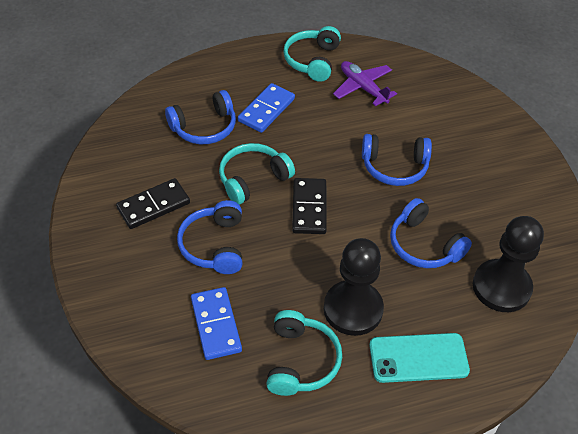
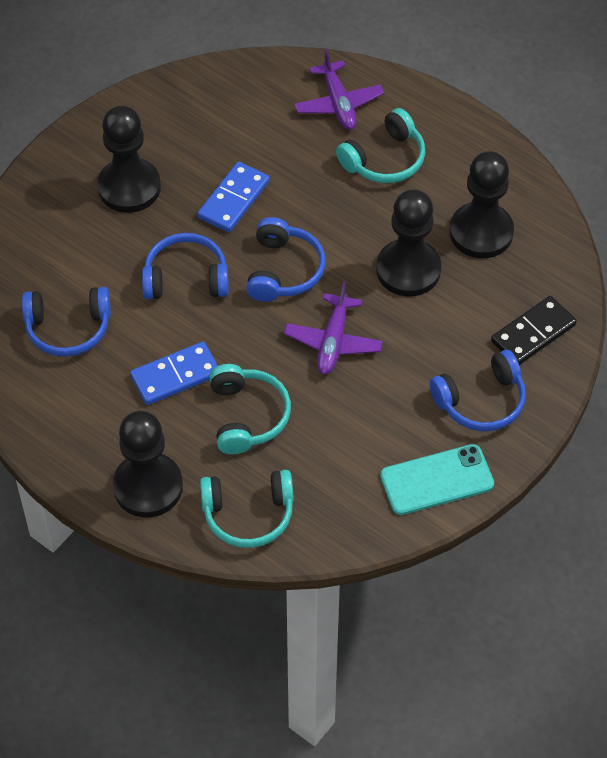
black domino: [116,178,190,229] [292,178,327,234] = 2 -> [491,296,577,365] = 1
black pawn: [324,238,384,336] [473,216,544,312] = 2 -> [97,106,161,213] [113,411,183,517] [376,189,442,297] [449,151,514,258] = 4
purple plane: [333,61,397,106] = 1 -> [284,282,383,375] [294,49,384,130] = 2

